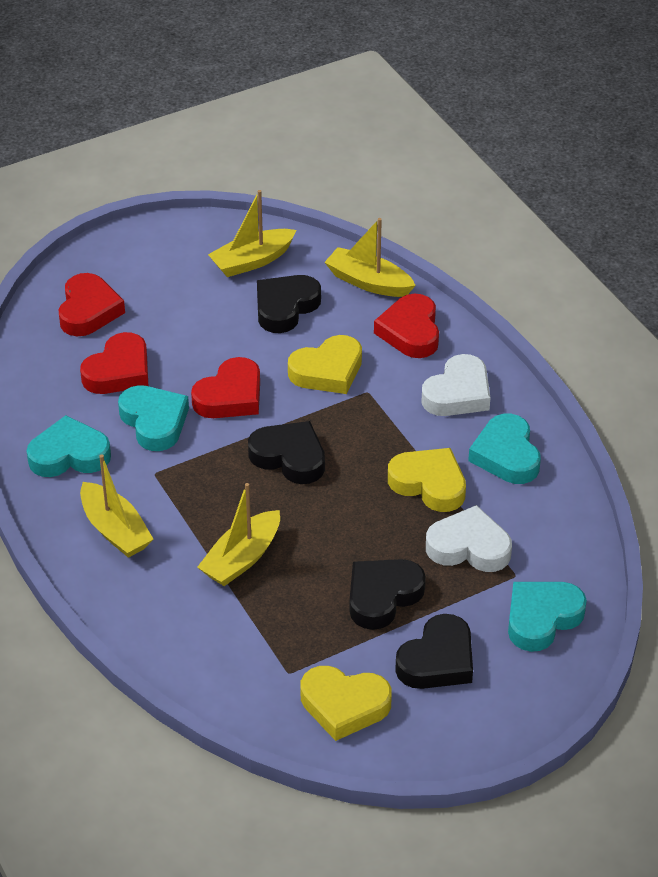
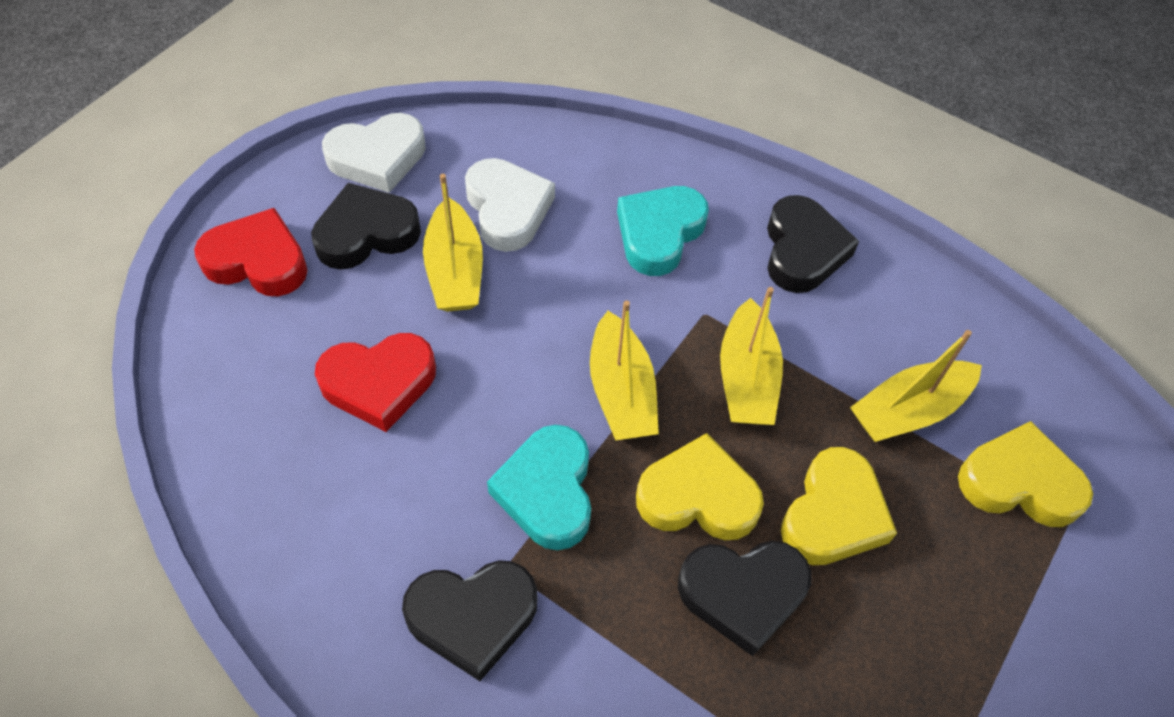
red heart: [59,273,125,336] [80,332,148,394] [191,357,260,418] [374,294,439,358] = 4 -> [194,208,308,296] [315,333,436,432] = 2
turquoise heart: [27,415,111,477] [118,385,189,451] [468,414,541,484] [508,582,587,652] = 4 -> [487,425,591,550] [617,186,709,276] = 2

